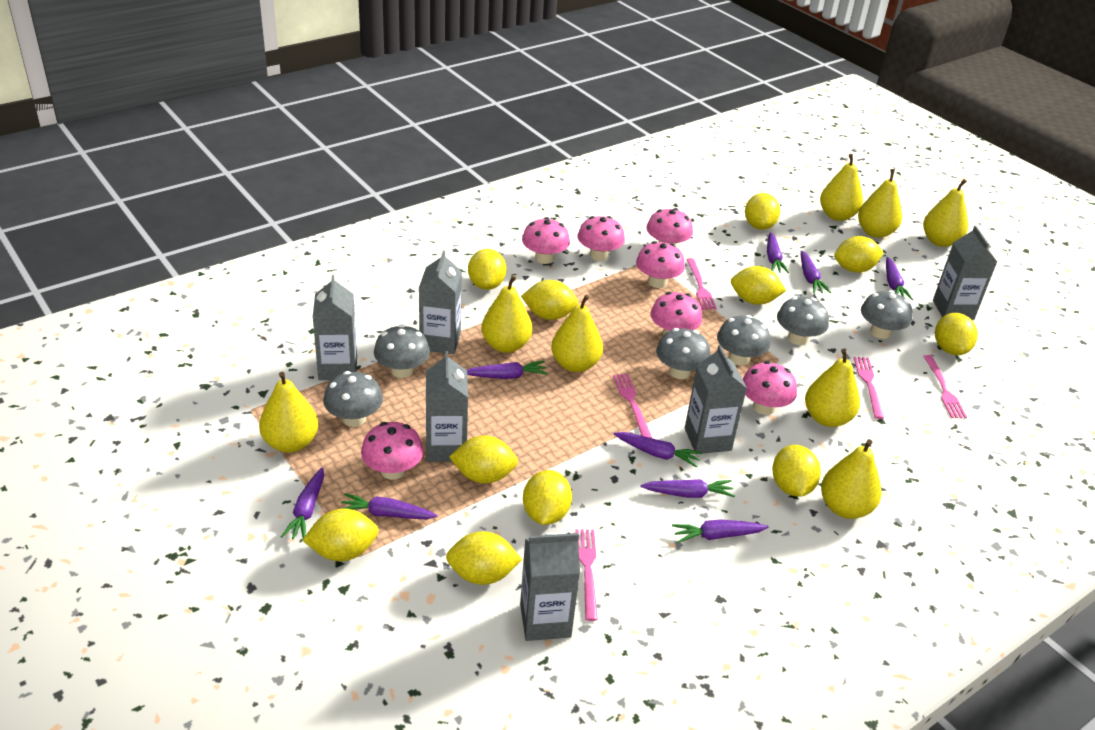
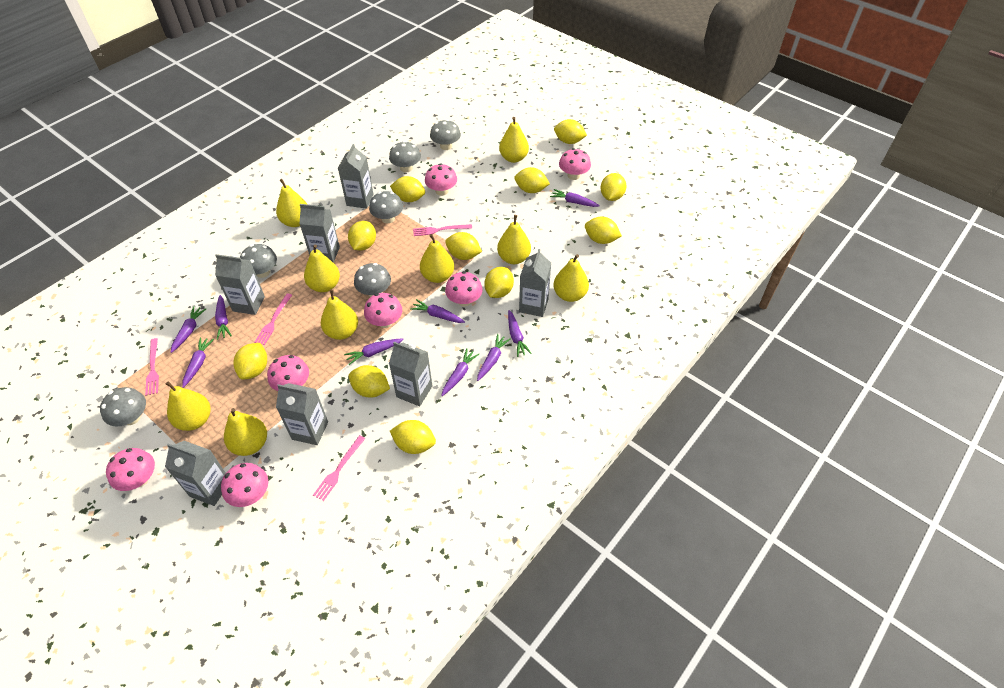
grey carton: [313,275,357,380] [419,251,462,354] [426,351,468,462] [520,533,580,641] [685,345,747,454] [933,226,997,320] = 6 -> [165,441,226,506] [215,254,265,315] [276,383,328,445] [300,204,340,263] [338,144,374,209] [389,342,432,406] [519,249,551,317] = 7
pink fork: [576,529,598,621] [613,374,652,438] [686,258,717,310] [854,357,884,419] [923,355,967,418] = 5 -> [145,338,159,395] [254,293,292,345] [313,435,366,501] [413,224,472,236] = 4
yellow pear: [259,372,318,453] [482,275,532,353] [551,295,603,372] [805,349,860,427] [820,154,863,221] [821,439,882,519] [858,169,902,238] [923,179,968,247] = 8 -> [166,381,210,431] [224,408,267,456] [276,179,307,227] [304,245,340,292] [321,289,358,340] [420,234,454,283] [497,215,531,264] [499,117,529,163] [553,254,589,302] = 9

